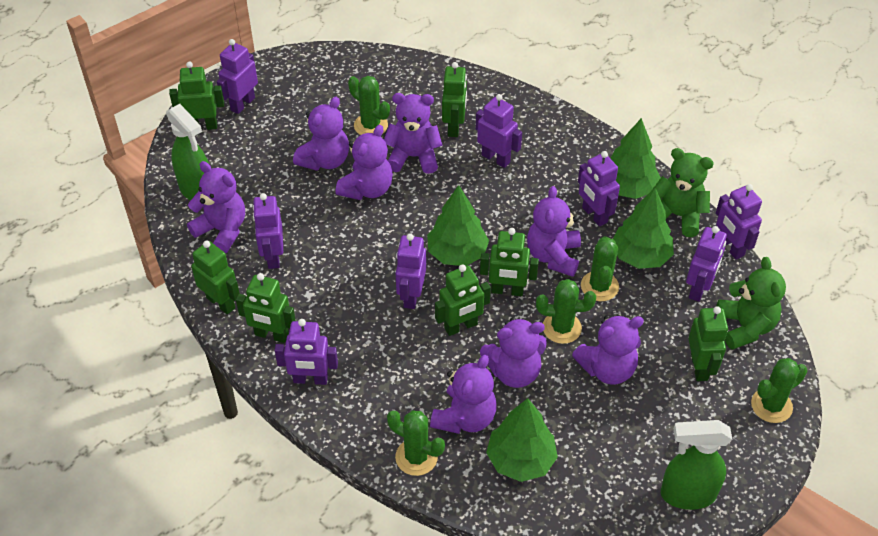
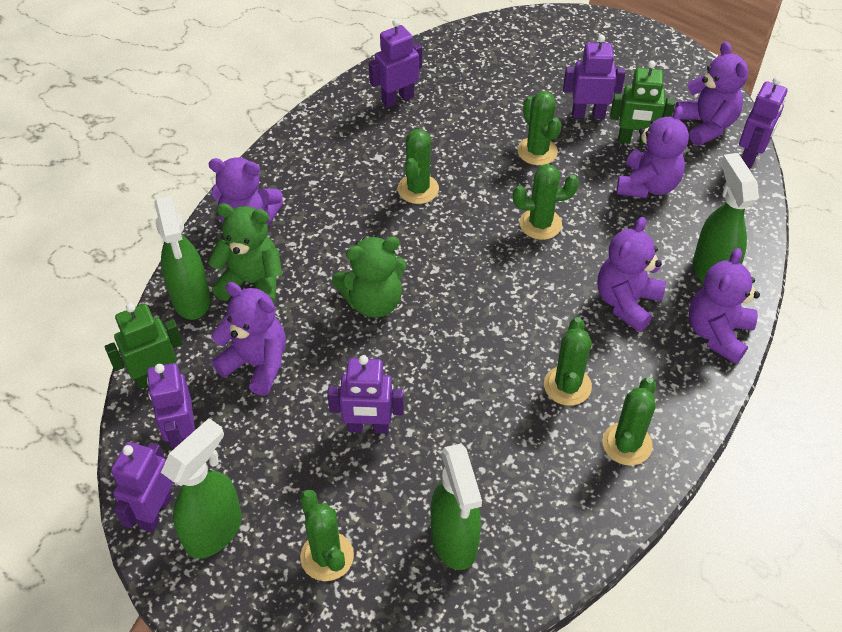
green cactus: [348,76,390,135] [387,410,445,476] [536,279,596,344] [581,236,619,301] [751,358,807,423] = 5 -> [300,490,354,581] [398,129,439,204] [513,164,579,240] [517,91,561,165] [544,317,592,406] [602,377,656,465] = 6
green robot: [169,61,224,130] [191,241,240,315] [236,273,296,343] [435,264,491,336] [442,62,467,137] [480,228,539,296] [688,306,728,381] = 7 -> [105,303,183,389] [610,60,675,145] = 2
green spray bottle: [166,104,209,201] [661,420,732,510] = 2 -> [154,196,210,320] [161,418,242,559] [430,443,482,570] [693,153,759,283] = 4
green tree: [427,185,489,266] [486,398,558,482] [610,118,661,199] [613,188,674,269] = 4 -> none = 0
purple robot: [217,39,258,114] [253,193,283,269] [275,319,338,385] [395,233,426,309] [476,94,522,168] [578,151,620,227] [686,226,727,302] [716,184,762,260] = 8 -> [111,442,174,533] [147,363,195,448] [327,355,404,434] [369,19,422,108] [563,35,625,119] [739,77,787,168] = 6
purple teddy bear: [187,161,245,253] [293,97,349,171] [336,125,393,200] [384,93,443,174] [430,355,497,434] [480,317,547,388] [527,186,581,277] [572,315,644,385] = 8 -> [209,157,283,226] [211,282,286,396] [598,217,666,332] [617,106,689,198] [675,41,748,146] [689,248,760,364] = 6

